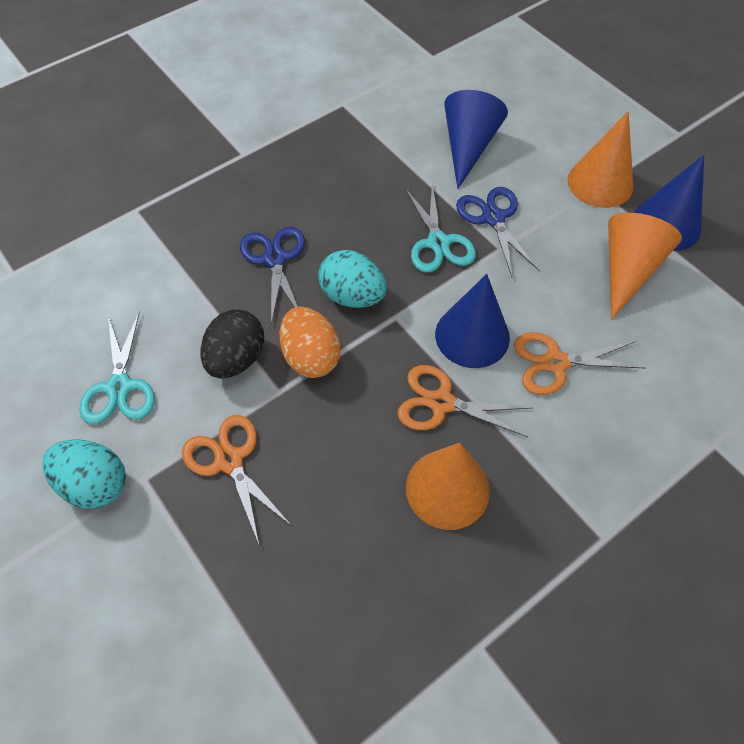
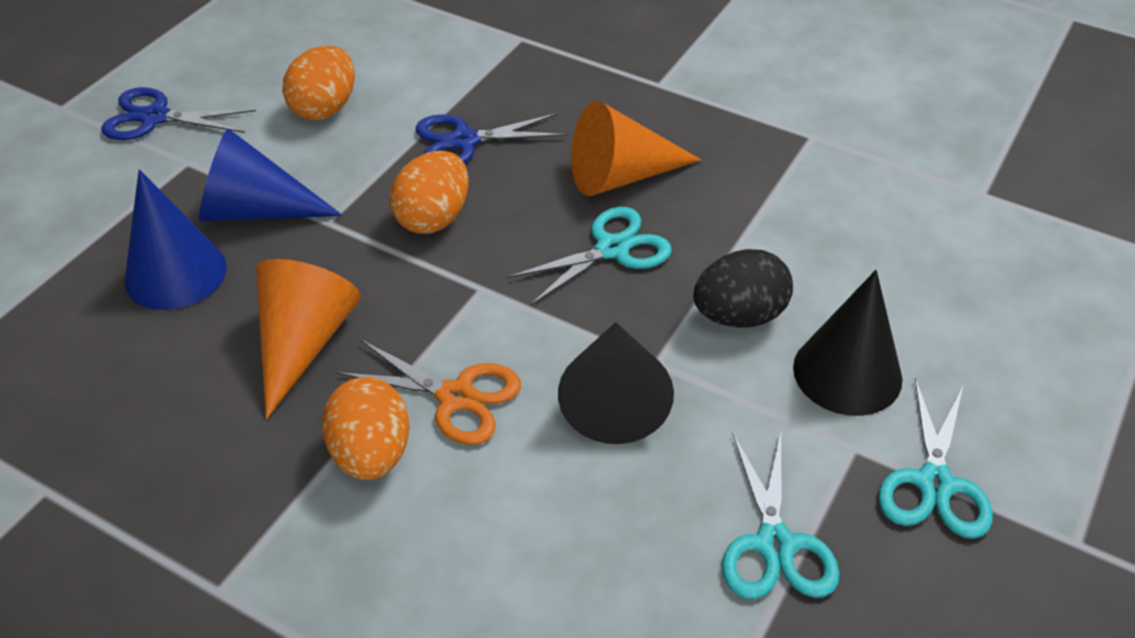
black cone: none = 0 -> [558,322,674,444] [793,270,902,416] = 2
blue cone: [435,274,510,368] [444,90,508,189] [634,155,704,251] = 3 -> [124,169,227,310] [199,129,343,222] = 2
orange cone: [406,443,490,530] [567,111,633,208] [608,213,682,320] = 3 -> [256,259,361,419] [571,101,701,196] = 2
orange egg: [279,307,341,378] = 1 -> [283,45,355,120] [322,377,410,480] [389,151,468,234] = 3
orange scissors: [182,415,292,544] [397,365,533,437] [514,332,646,395] = 3 -> [336,339,521,445] = 1
turquoise egg: [42,439,126,509] [318,250,387,308] = 2 -> none = 0
turquoise scissors: [79,311,155,424] [405,184,476,273] = 2 -> [507,207,672,306] [722,432,839,599] [878,378,993,539] = 3

